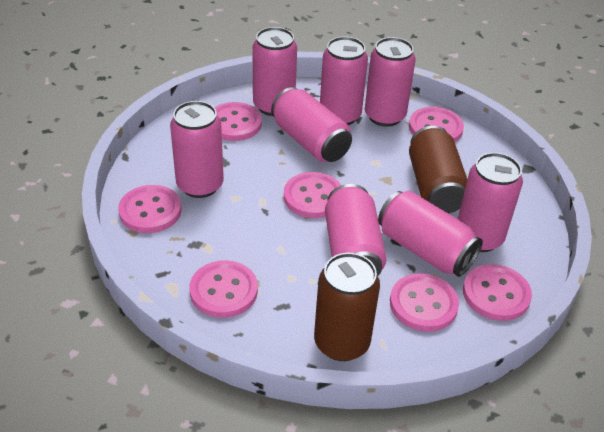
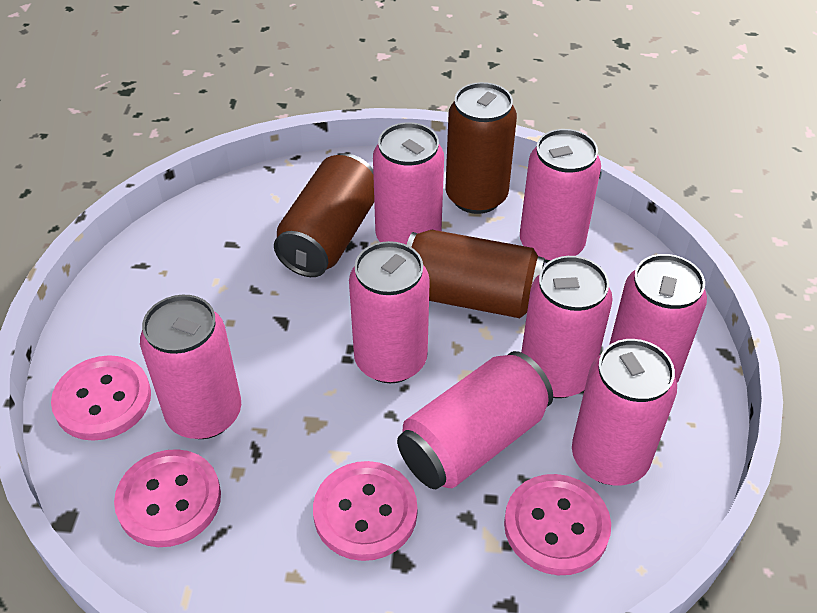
brown can: [314,253,380,361] [409,126,467,214] = 2 -> [274,154,374,277] [407,230,545,318] [445,82,517,214] = 3
pink button: [118,185,182,233] [190,260,258,318] [215,102,262,141] [284,172,341,218] [390,273,459,332] [409,107,464,142] [463,264,532,321] = 7 -> [51,355,151,441] [114,449,221,547] [313,461,417,561] [504,474,611,575] = 4

